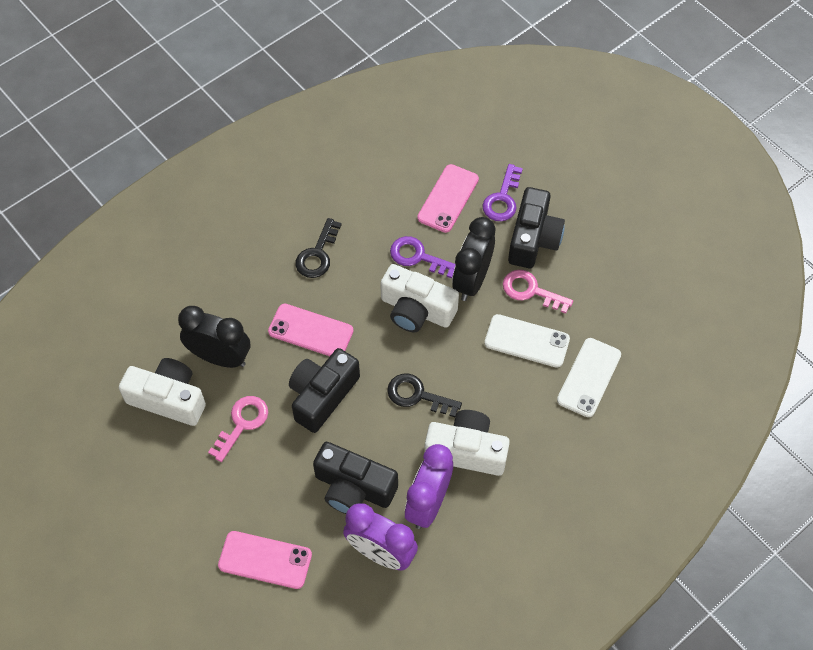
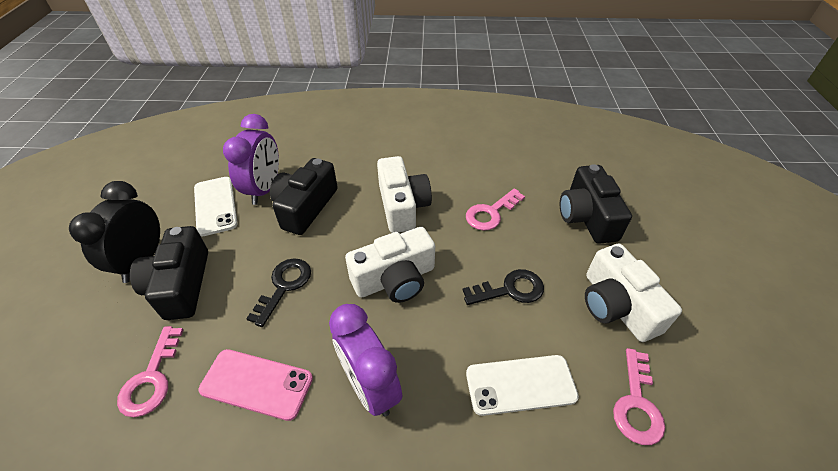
black clock: [178,306,250,368] [452,217,495,301] = 2 -> [69,181,160,283] = 1
pink key: [208,396,268,462] [503,270,573,314] = 2 -> [117,326,183,417] [466,188,525,231] [613,348,665,445] = 3
pink phone: [218,531,312,589] [268,304,354,356] [417,164,479,233] = 3 -> [198,349,313,421] = 1
purple key: [390,236,455,279] [482,164,523,221] = 2 -> none = 0

